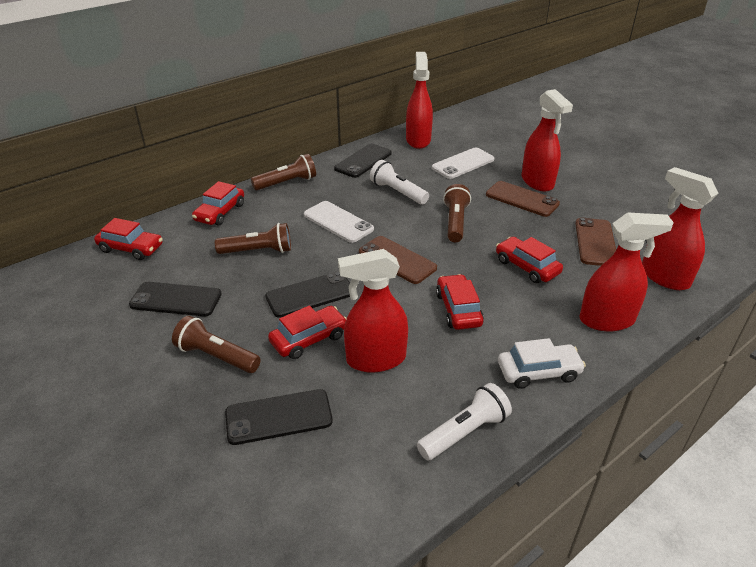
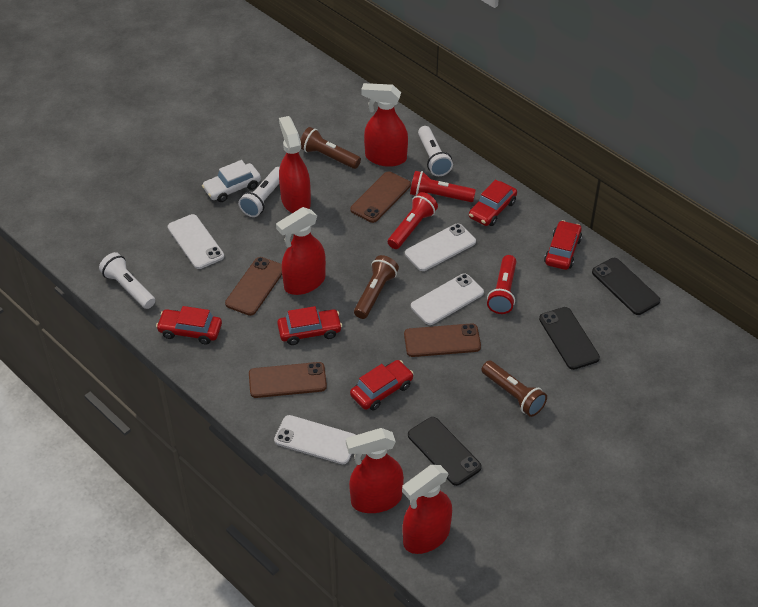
black phone: [129,282,222,316] [225,389,333,445] [265,271,350,318] [334,144,392,178] = 4 -> [408,417,482,486] [539,307,600,370] [592,258,660,315] = 3
brown flashlight: [172,316,261,373] [215,223,291,254] [251,154,316,190] [443,184,471,242] = 4 -> [300,127,361,169] [354,255,399,319] [481,361,547,417] = 3
brown phone: [359,236,437,284] [486,181,560,217] [575,218,616,266] = 3 -> [225,257,282,316] [249,362,327,398] [350,171,411,223] [404,323,481,357] = 4
red flashlight: none = 0 -> [388,192,438,249] [410,171,476,202] [487,255,516,314] = 3
white flashlight: [370,160,429,205] [417,383,512,460] = 2 -> [99,252,155,309] [238,167,280,217] [418,126,453,176] = 3
white phone: [304,201,374,243] [432,148,494,179] = 2 -> [168,214,224,269] [274,415,356,464] [405,224,476,271] [411,274,484,325] = 4

